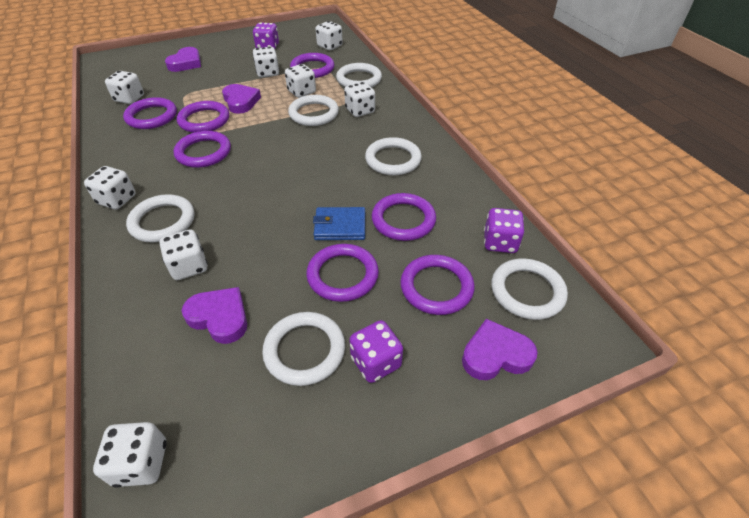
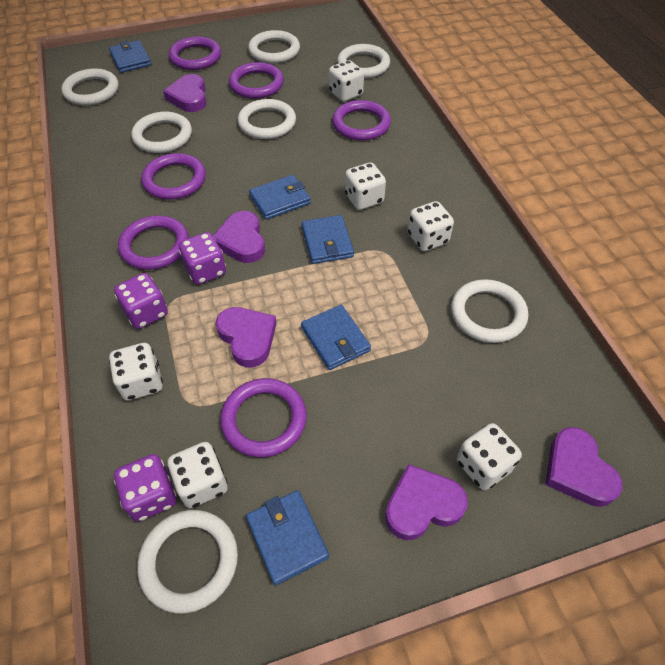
blue wallet: [313,207,365,240] = 1 -> [109,40,151,73] [246,490,329,585] [249,175,311,220] [301,305,371,370] [302,215,354,264] = 5
purple heart: [165,47,201,72] [182,287,247,344] [222,84,261,114] [462,319,538,380] = 4 -> [163,74,207,112] [213,211,265,263] [216,307,277,367] [385,464,468,540] [545,427,623,507] = 5
purple ring: [123,97,177,129] [174,131,231,168] [177,101,229,133] [290,53,335,78] [306,244,379,302] [372,193,436,241] [400,255,475,315] = 7 -> [118,216,189,270] [141,153,206,200] [168,36,221,70] [220,378,307,457] [229,62,284,99] [332,100,391,141] = 6
white dice: [84,166,136,209] [93,422,167,488] [105,71,144,104] [160,229,208,280] [253,47,279,78] [285,64,316,98] [316,21,343,50] [344,82,375,117] = 8 -> [109,343,163,401] [167,442,228,508] [329,60,364,102] [345,163,386,210] [408,201,454,251] [457,423,522,490] = 6
white ring: [126,194,194,242] [262,312,345,386] [288,95,339,126] [336,63,382,87] [365,137,422,175] [491,258,568,320] = 6 -> [61,68,119,105] [131,112,192,153] [137,510,238,613] [238,99,296,139] [248,30,300,63] [337,44,390,78] [451,279,528,343] = 7

